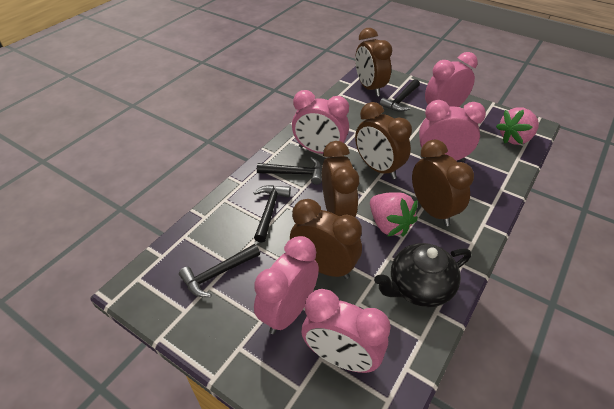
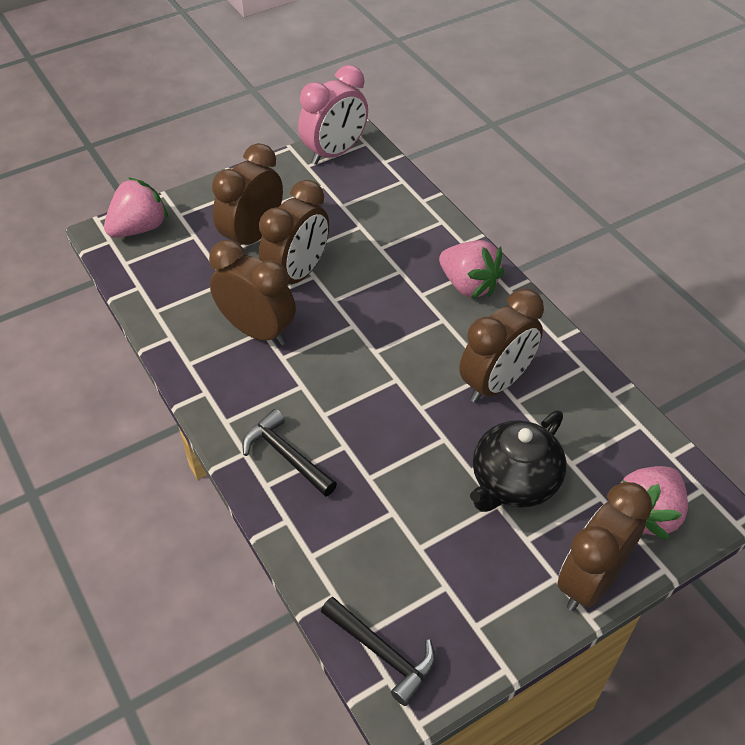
black hammer: [179,244,260,297] [253,185,291,242] [257,157,322,185] [380,79,420,112] = 4 -> [242,409,337,497] [321,597,435,706] = 2
pink clock: [254,236,319,334] [292,90,349,154] [301,289,391,373] [419,100,486,161] [425,52,478,107] = 5 -> [298,65,368,165] = 1
pink strawberry: [370,192,418,237] [496,107,539,145] = 2 -> [104,177,169,238] [439,240,504,299] [621,466,688,540] = 3

